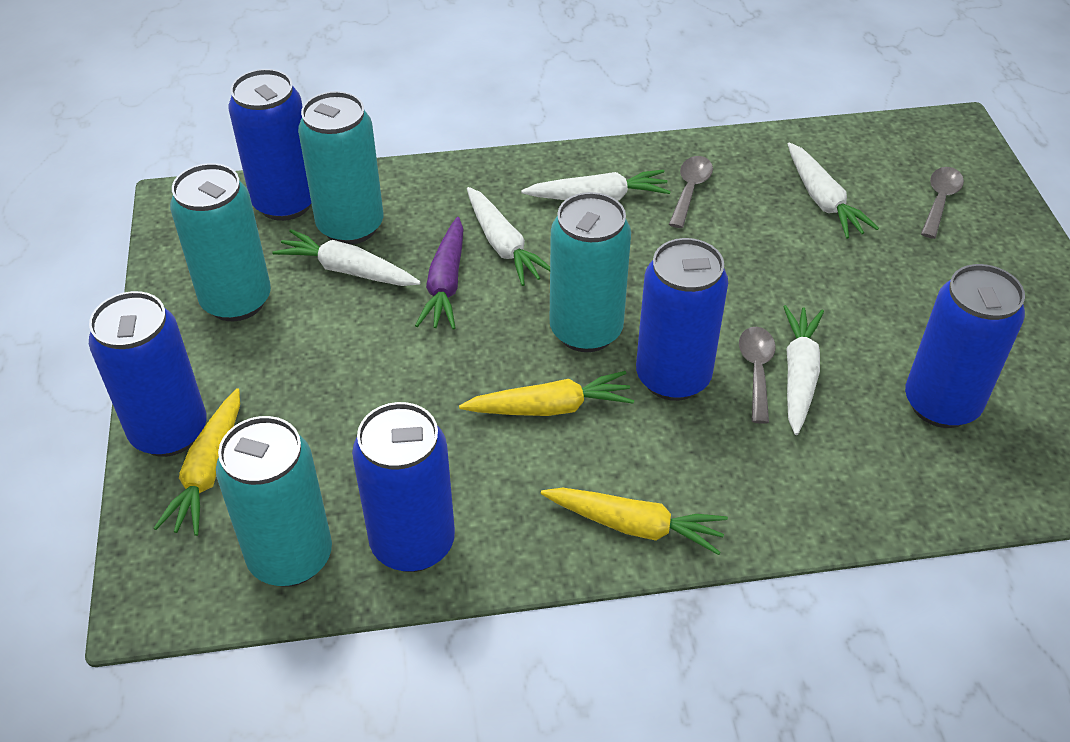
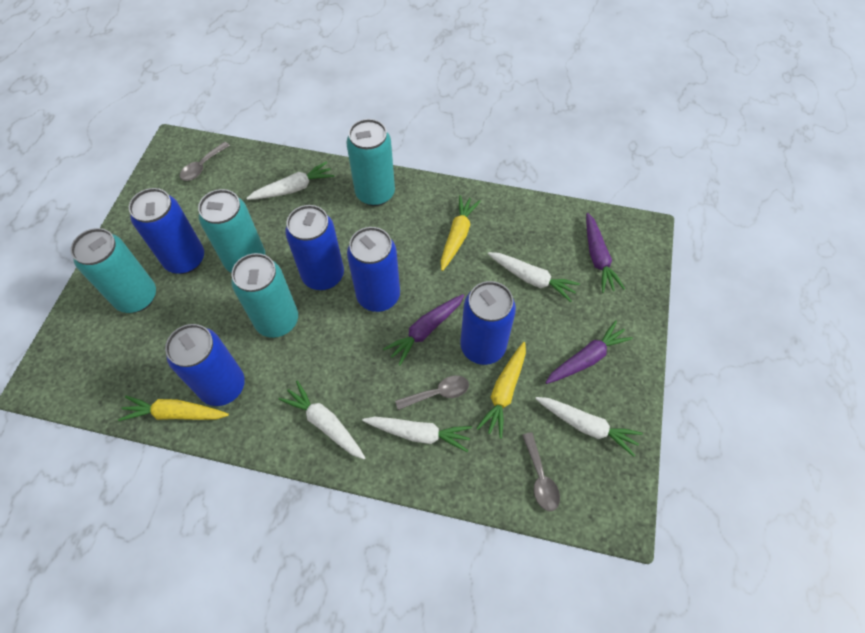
purple carrot: [415,217,464,330] = 1 -> [383,294,464,365] [545,320,633,384] [586,213,625,293] = 3

